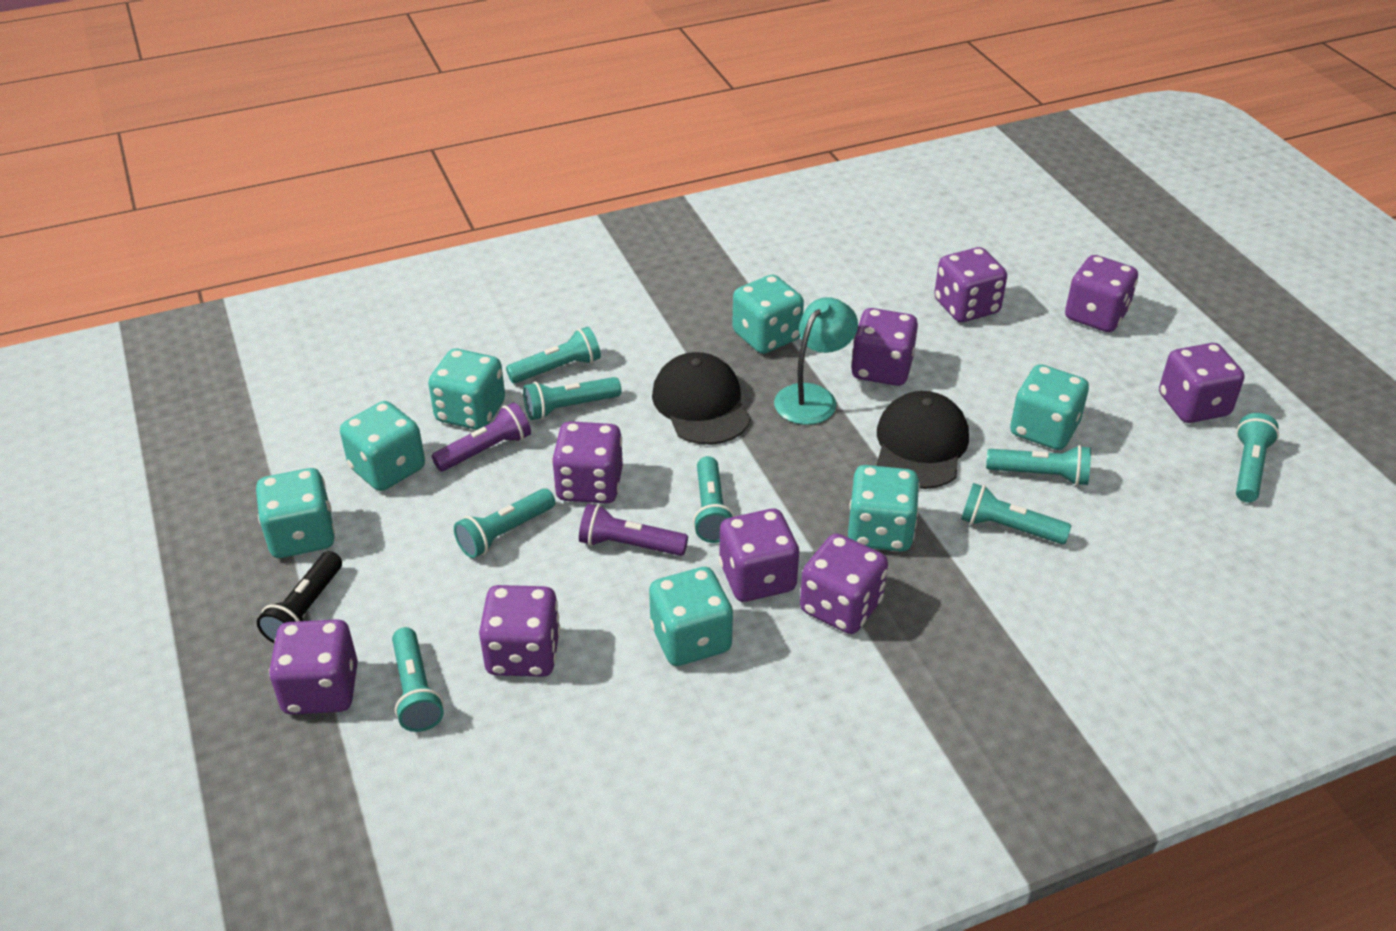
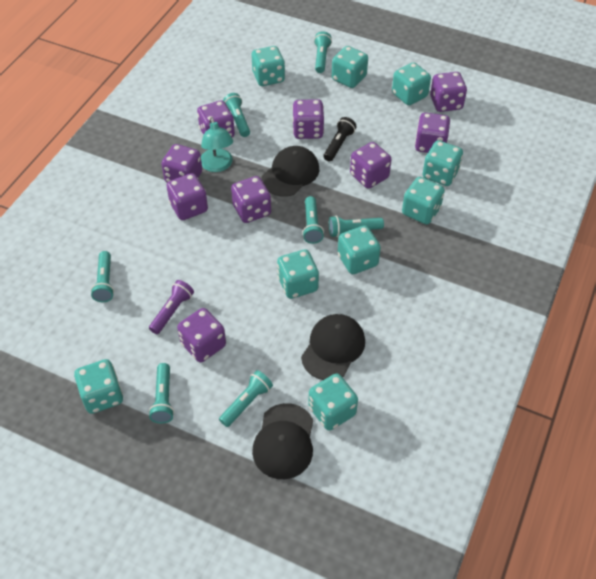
black cap: [652,352,751,445] [877,391,969,489] = 2 -> [252,403,313,479] [261,146,319,197] [301,314,365,380] = 3
purple flashlight: [432,402,531,472] [579,504,688,556] = 2 -> [149,280,194,334] = 1
turquoise dice: [256,468,335,558] [340,401,425,491] [428,349,505,430] [649,567,733,666] [732,275,804,354] [848,465,920,551] [1010,364,1089,450] = 7 -> [74,359,123,414] [252,46,285,86] [277,249,319,299] [308,373,358,431] [332,46,368,88] [338,225,381,274] [392,62,431,106] [402,177,445,225] [423,140,463,186] = 9
turquoise flashlight: [392,627,444,732] [454,488,555,558] [506,327,601,383] [523,377,621,420] [693,456,735,543] [961,483,1071,544] [986,445,1091,486] [1236,413,1279,503] = 8 -> [91,251,114,302] [149,363,174,424] [219,370,273,427] [223,93,250,137] [302,196,324,244] [314,31,332,73] [329,216,384,237] = 7

